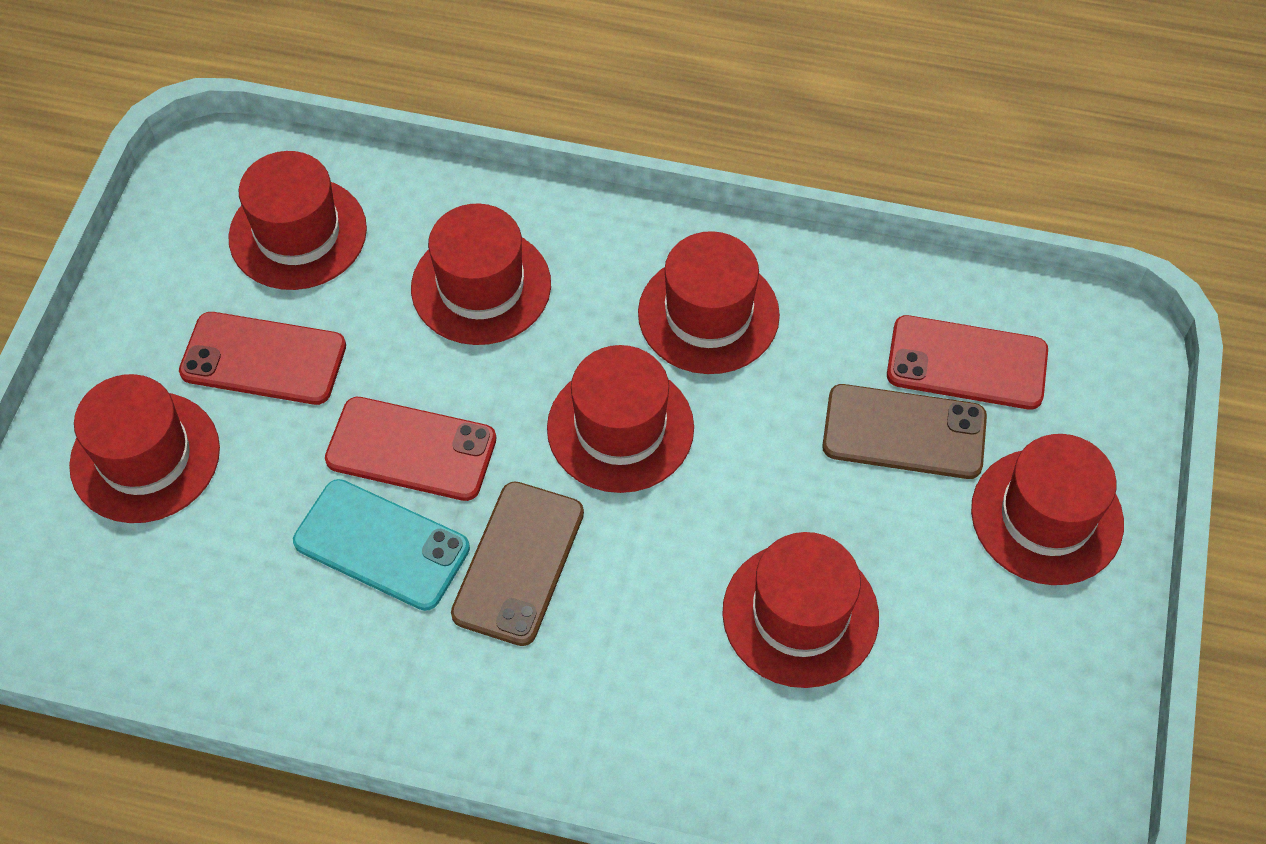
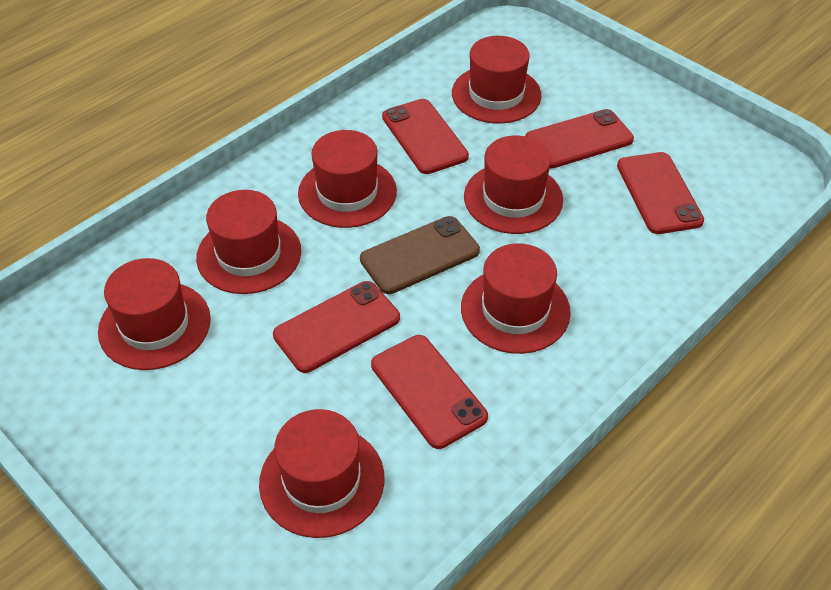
brown phone: [451,481,584,646] [822,384,987,479] = 2 -> [360,216,480,294] = 1
red phone: [179,312,346,405] [325,397,496,501] [887,315,1048,410] = 3 -> [273,281,400,373] [371,335,488,449] [382,99,469,174] [525,109,634,169] [617,152,704,234] = 5
turquoise phone: [293,479,470,611] = 1 -> none = 0

